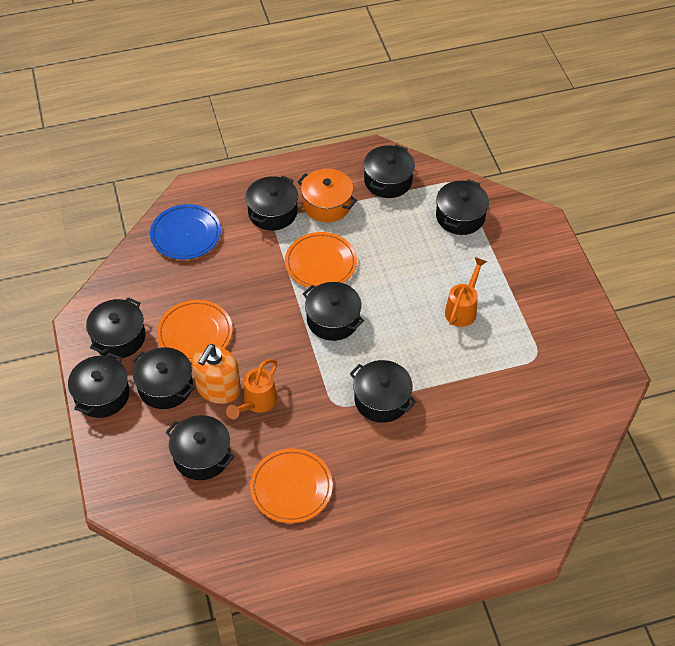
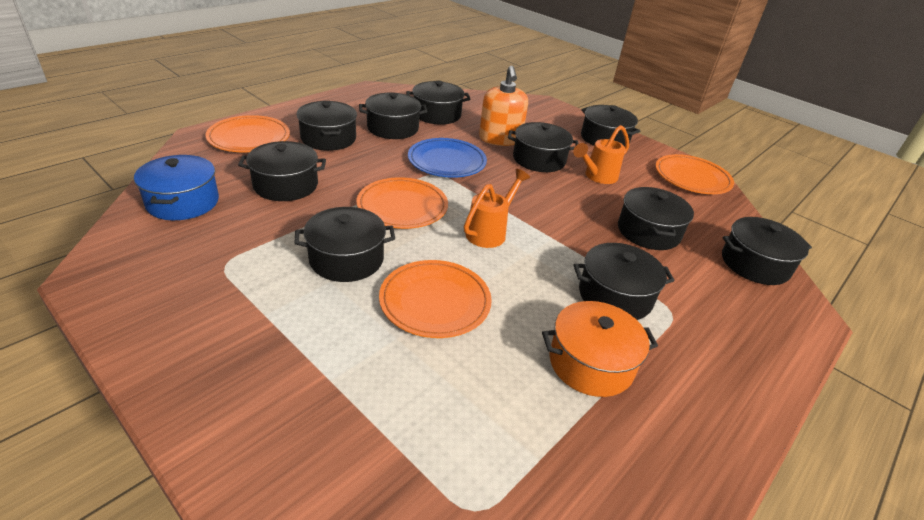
black pot: [68,353,130,418] [86,297,146,359] [132,347,194,409] [166,415,235,480] [245,176,298,230] [303,282,364,341] [350,360,416,423] [363,145,415,198] [436,179,489,235] = 9 -> [238,141,326,201] [295,207,395,282] [297,101,357,151] [359,92,428,139] [406,81,470,125] [508,122,578,172] [574,243,674,320] [581,105,640,146] [618,187,694,250] [722,217,812,285] = 10
blue pot: none = 0 -> [134,155,219,220] = 1
orange plate: [157,300,233,362] [250,448,333,523] [285,232,357,289] = 3 -> [206,115,290,152] [357,177,448,229] [379,260,492,338] [655,154,734,194] = 4

